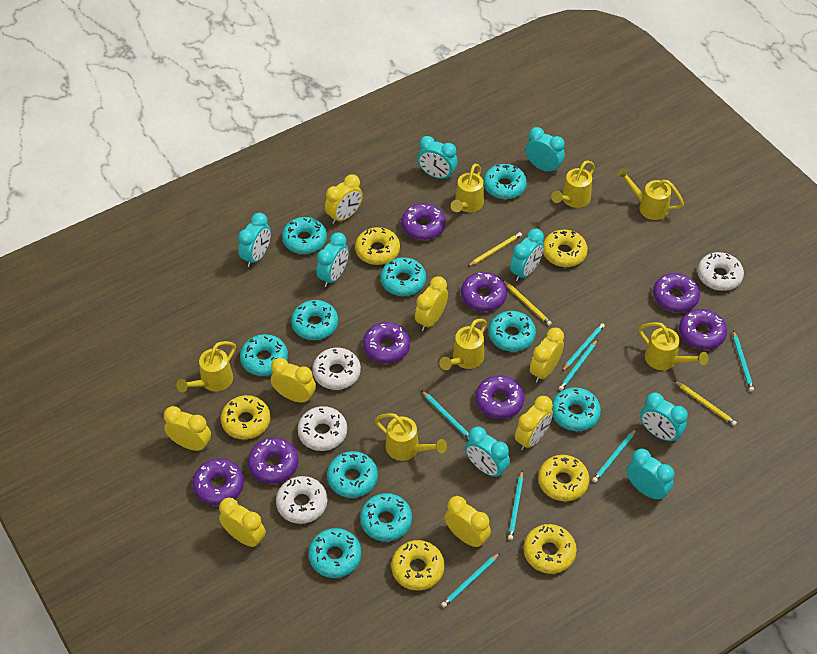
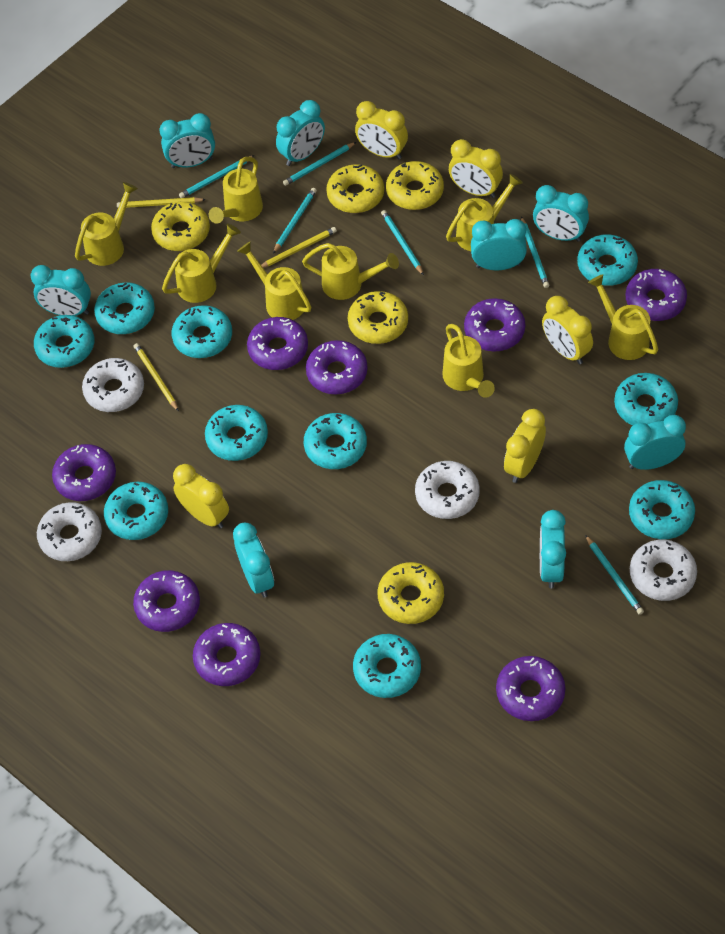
turquoise pencil: [421,390,469,440] [441,553,500,608] [508,470,523,540] [559,339,598,391] [562,323,605,371] [592,429,636,483] [733,331,754,392] = 7 -> [179,155,255,198] [273,188,317,254] [283,142,356,186] [381,210,424,275] [521,217,549,288] [585,535,644,615] = 6
yellow clock: [164,406,211,451] [219,498,266,548] [271,358,316,403] [325,174,363,224] [415,276,448,331] [445,496,491,548] [515,396,553,451] [530,328,564,383] = 8 -> [173,464,229,529] [355,101,408,159] [449,139,503,198] [504,409,546,483] [542,296,593,364] = 5
yellow donut: [221,395,270,439] [355,227,400,265] [391,540,445,591] [523,524,577,574] [538,455,590,501] [543,230,588,267] = 6 -> [151,202,210,251] [326,164,384,213] [348,291,408,344] [378,562,444,624] [386,161,444,210] = 5
yellow watering can: [176,341,236,392] [374,413,447,461] [439,319,487,370] [451,164,484,212] [551,160,595,208] [617,167,684,220] [638,322,708,370] = 7 -> [75,182,138,266] [162,223,241,303] [209,157,263,224] [237,242,311,320] [302,243,399,300] [442,324,495,398] [446,173,523,251] [588,274,658,360] = 8

